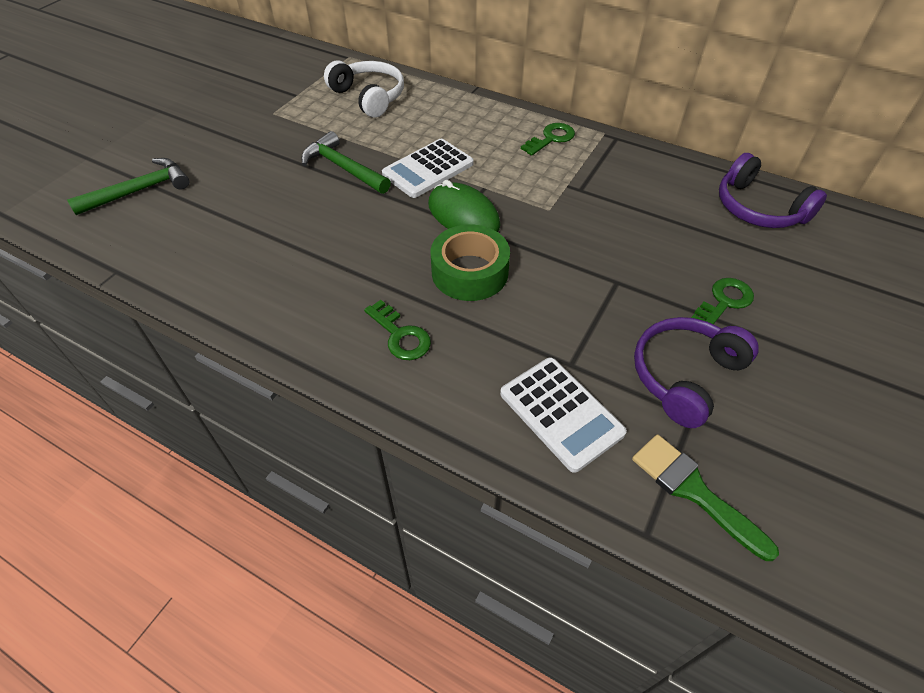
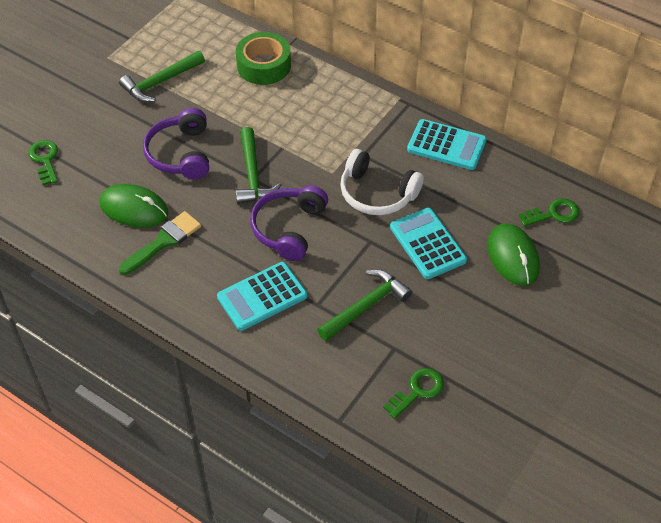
green hammer: [67,158,189,215] [301,131,391,194] = 2 -> [119,51,205,102] [235,127,281,204] [317,270,412,341] = 3
green mouse: [428,180,501,232] = 1 -> [100,184,169,228] [487,223,540,286] = 2
turquoise calculator: none = 0 -> [217,262,307,331] [390,208,467,279] [407,119,487,170] = 3
white calculator: [382,139,473,198] [500,357,627,473] = 2 -> none = 0

